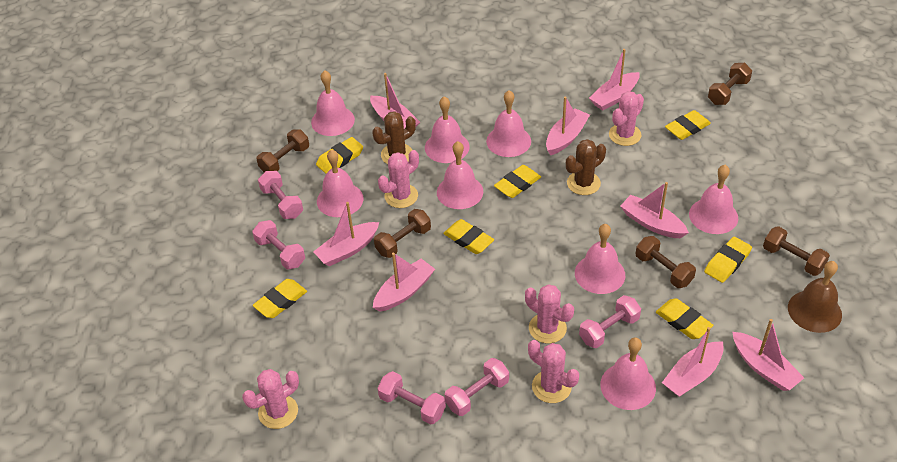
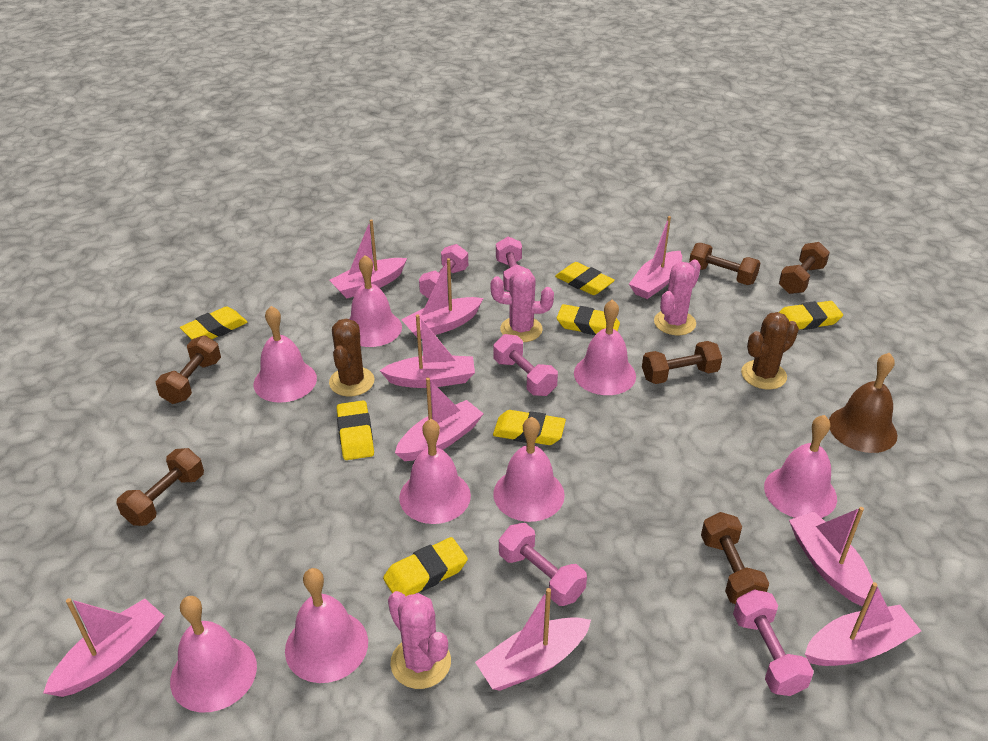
brown dumbbell: [256,129,309,172] [374,209,431,258] [636,236,696,288] [708,63,752,105] [763,226,830,276] = 5 -> [116,448,204,526] [156,335,221,404] [642,341,722,384] [689,243,760,285] [701,512,769,604] [779,242,830,294] = 6
pink boat: [313,202,379,266] [370,73,420,129] [373,253,435,312] [546,97,590,155] [589,49,640,111] [620,182,689,238] [662,327,724,397] [733,319,804,391] = 8 -> [43,598,164,697] [329,219,407,298] [379,314,475,388] [395,377,484,461] [401,258,483,339] [475,588,591,691] [629,216,682,299] [789,507,873,606] [805,582,921,666] = 9
pink cactus: [242,369,299,429] [378,150,419,208] [525,284,574,343] [528,340,579,403] [609,91,644,146] = 5 -> [388,591,451,689] [491,268,554,342] [654,260,701,335] = 3

